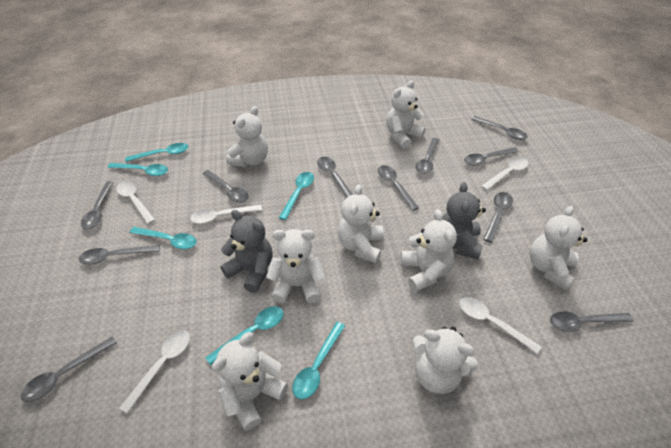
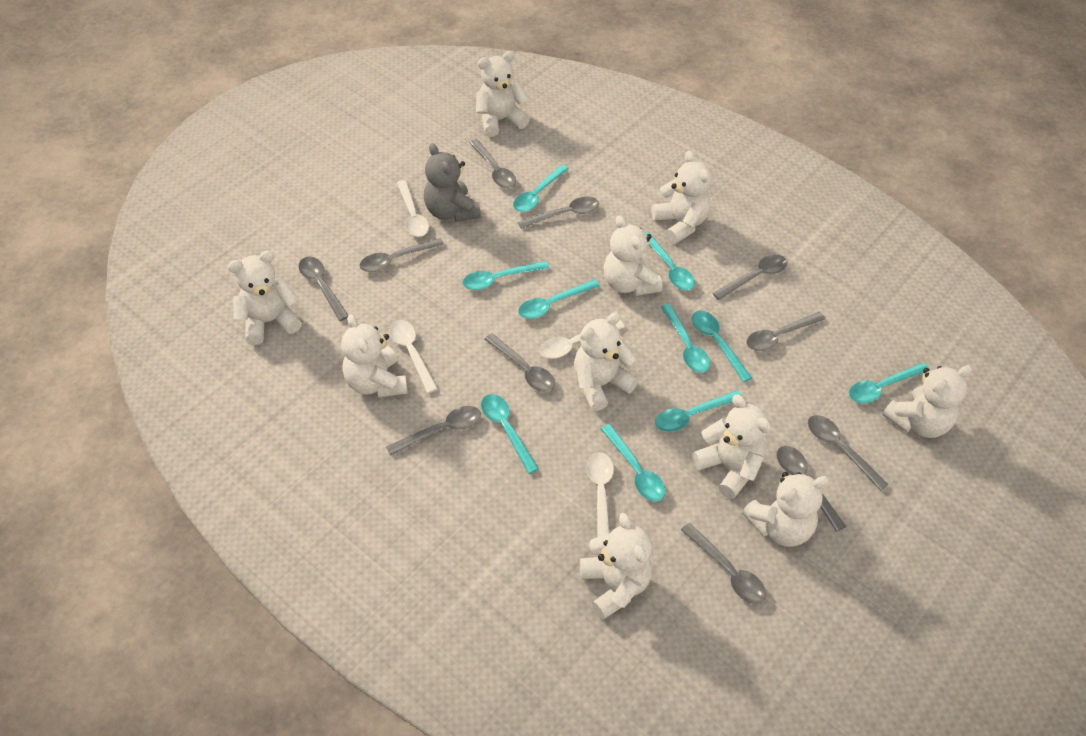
grey teddy bear: [220,210,273,293] [442,182,486,260] = 2 -> [424,143,481,222] = 1
turquoise spoon: [108,163,168,176] [125,143,189,162] [130,227,197,249] [205,306,284,366] [279,172,314,220] [292,322,345,399] = 6 -> [463,261,549,290] [481,394,539,474] [513,165,569,212] [518,279,600,319] [601,424,665,501] [645,232,695,290] [655,390,743,432] [661,304,710,373] [692,311,752,382] [849,363,930,403] = 10
white spoon: [116,181,155,224] [119,330,190,414] [190,205,262,224] [459,297,541,354] [481,157,528,190] = 5 -> [389,320,438,393] [397,180,429,237] [539,320,625,359] [586,452,614,537] = 4
white teddy bear: [212,332,288,431] [226,106,268,167] [266,229,325,303] [338,184,384,264] [386,81,425,149] [401,210,457,292] [412,327,478,394] [530,206,587,290] = 8 -> [228,251,302,345] [341,314,408,397] [476,51,530,137] [574,312,639,411] [580,513,652,620] [604,215,662,296] [652,151,711,244] [692,394,771,499] [742,472,829,547] [882,365,972,438] = 10

